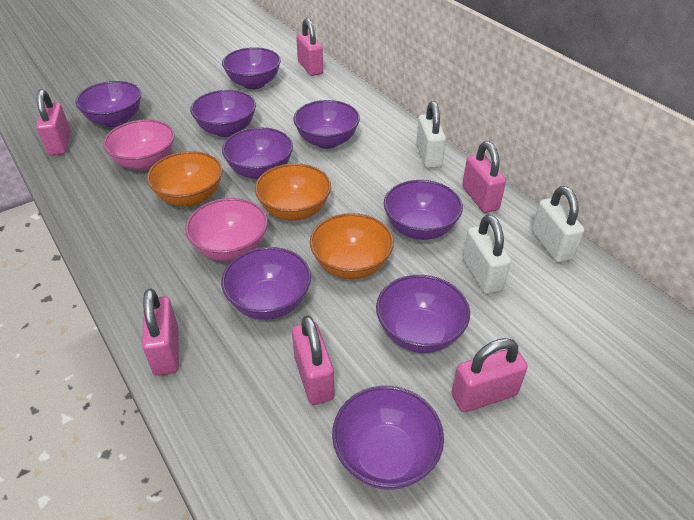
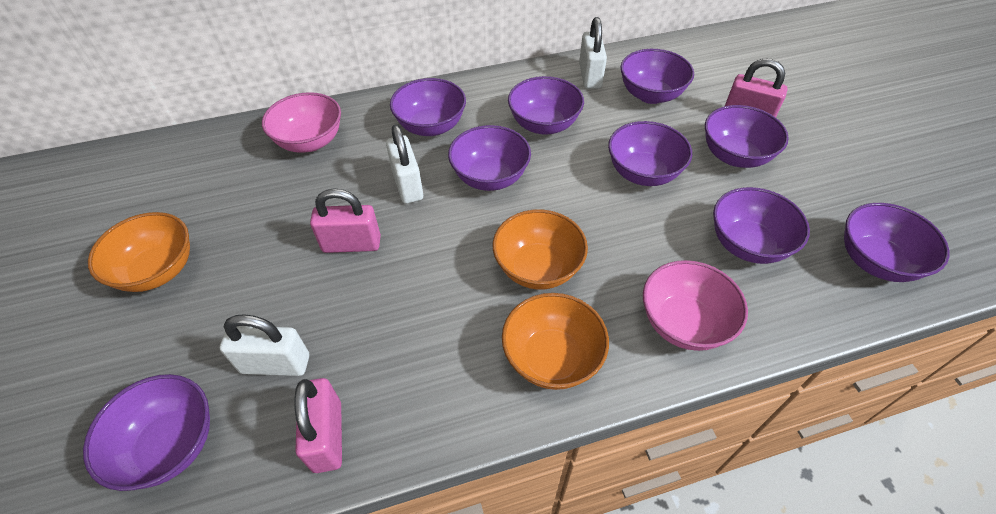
pink padlock: [36,89,71,156] [142,288,179,376] [292,315,335,405] [296,18,323,76] [451,338,528,412] [462,141,506,213] = 6 -> [294,378,342,473] [310,188,381,253] [725,58,788,117] = 3

